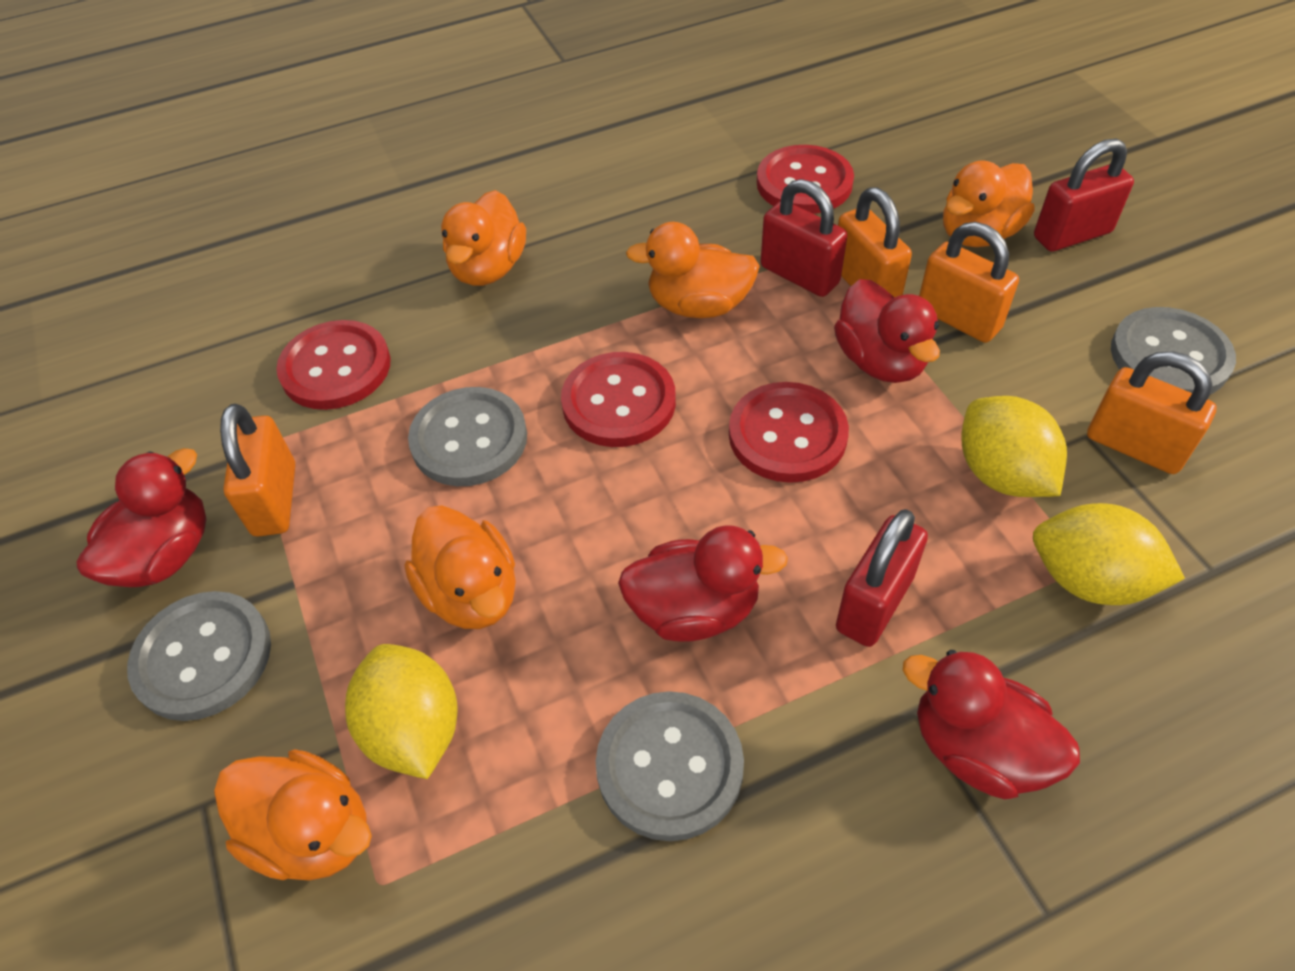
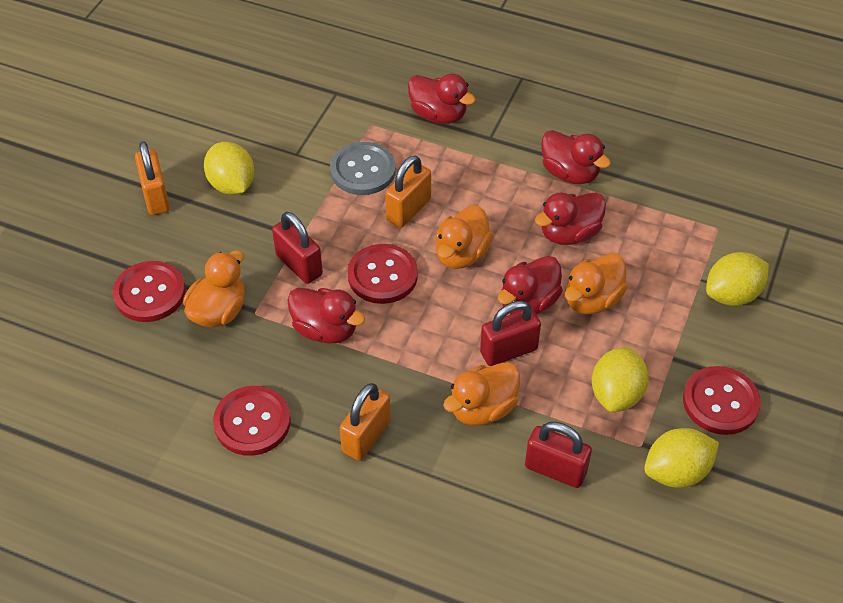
grey button: [127,591,271,721] [408,387,527,486] [596,691,744,841] [1111,307,1236,394] = 4 -> [330,142,396,195] = 1
orange duck: [214,749,372,881] [405,506,516,629] [441,190,526,286] [626,222,760,318] [943,161,1034,247] = 5 -> [183,250,245,327] [435,205,493,269] [443,362,520,426] [565,253,628,314] = 4
orange padlock: [220,404,295,537] [838,187,912,297] [919,222,1019,343] [1087,351,1217,474] = 4 -> [135,141,170,215] [340,383,391,461] [385,155,431,227] = 3
red duck: [76,448,207,587] [618,525,788,642] [834,279,940,383] [903,650,1080,799] = 4 -> [287,288,365,344] [408,74,476,124] [498,256,563,314] [535,192,606,245] [541,130,611,184] = 5
yellow lemon: [345,644,457,779] [961,396,1067,497] [1033,503,1185,605] = 3 -> [204,142,254,195] [592,347,648,412] [644,428,719,488] [706,252,769,306] = 4

